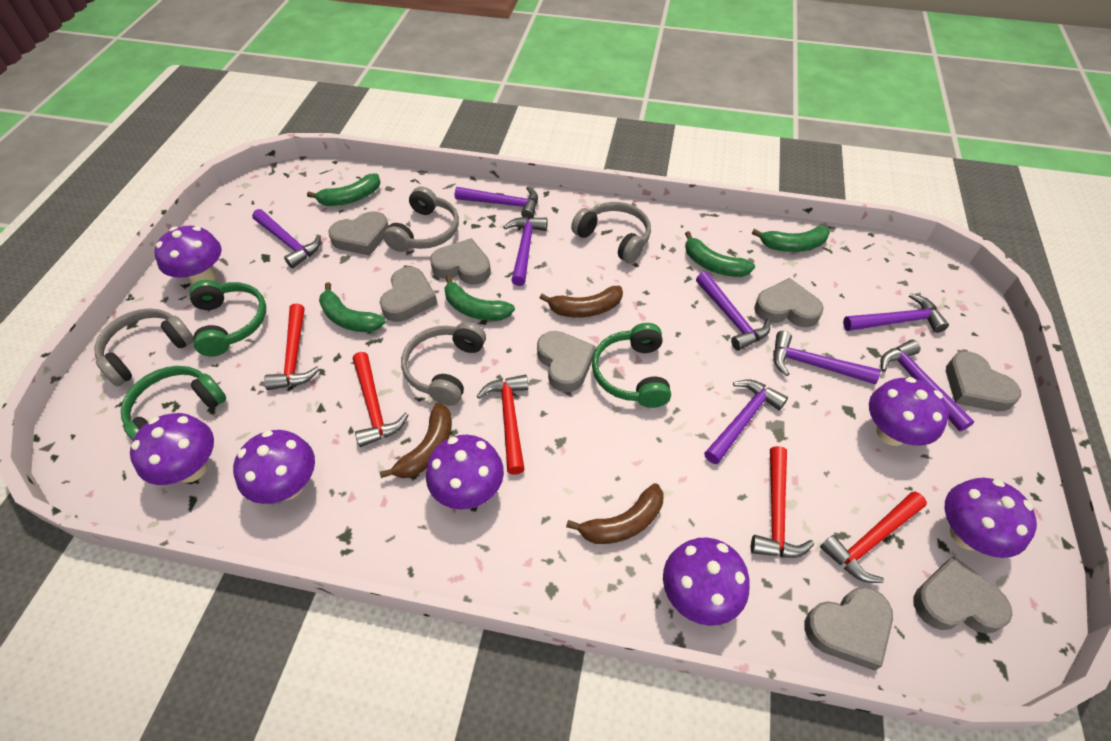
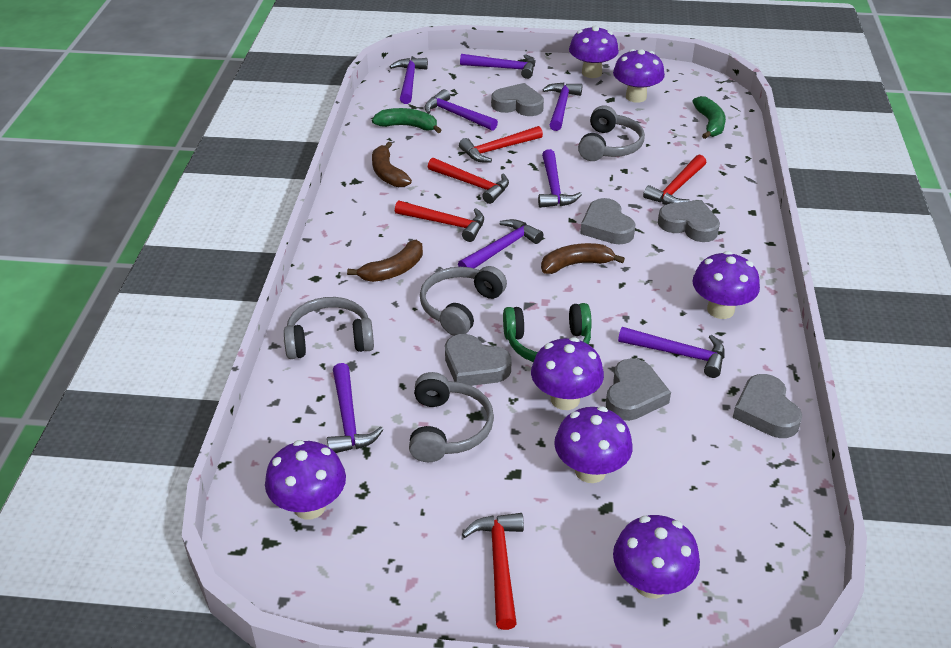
green banana: [307,173,381,206] [319,282,386,332] [444,275,515,321] [685,231,755,277] [752,225,830,252] = 5 -> [372,108,441,133] [692,96,726,139] = 2
green headphones: [121,366,226,441] [190,280,266,357] [592,323,671,408] = 3 -> [503,303,592,362] = 1
grey heart: [328,211,389,256] [380,267,438,322] [430,238,491,285] [537,331,596,392] [754,278,824,327] [805,587,893,671] [913,556,1013,634] [946,351,1021,411] = 8 -> [445,334,512,386] [491,83,544,116] [580,198,636,245] [606,358,671,421] [658,200,720,242] [733,374,802,438] = 6

